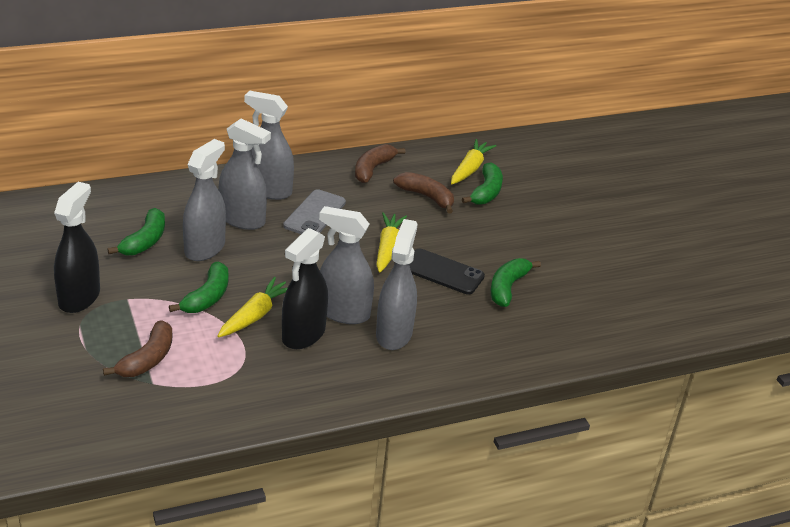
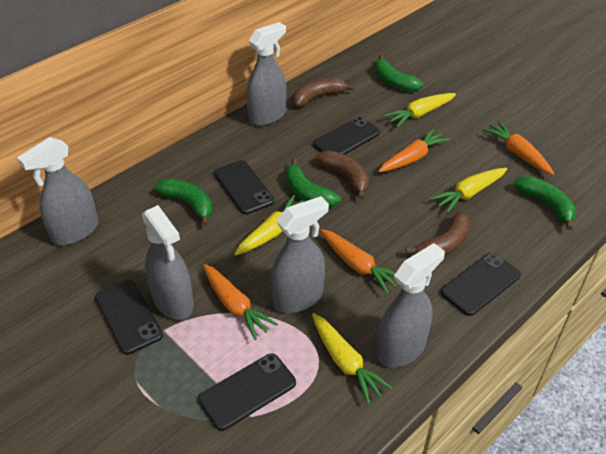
black phone: [409,249,485,295] = 1 -> [95,280,163,355] [198,353,296,431] [214,160,274,214] [313,117,380,155] [441,253,521,316] = 5
black spray bottle: [54,182,100,313] [282,228,328,349] = 2 -> none = 0
grey phone: [283,189,346,234] = 1 -> none = 0
orange carrot: none = 0 -> [203,264,278,340] [320,229,397,294] [378,128,450,172] [482,121,554,175] = 4
yellow carrot: [217,277,288,338] [376,212,407,273] [451,139,496,184] = 3 -> [234,195,304,255] [312,313,393,404] [384,93,456,127] [430,168,507,213] = 4

